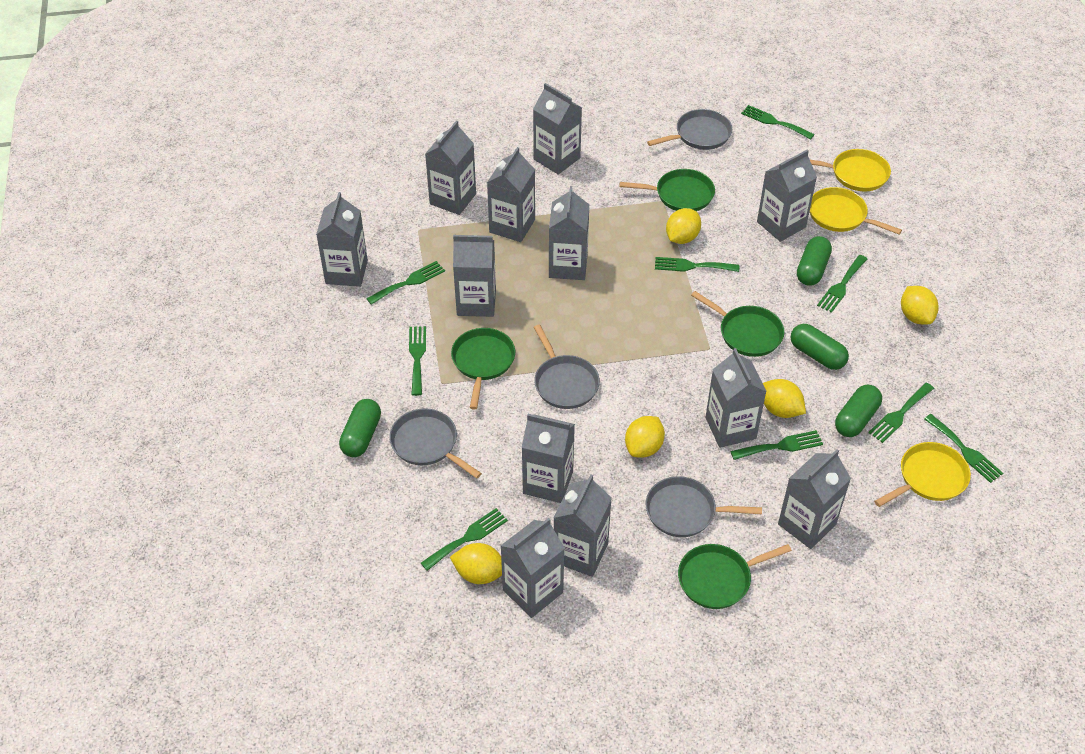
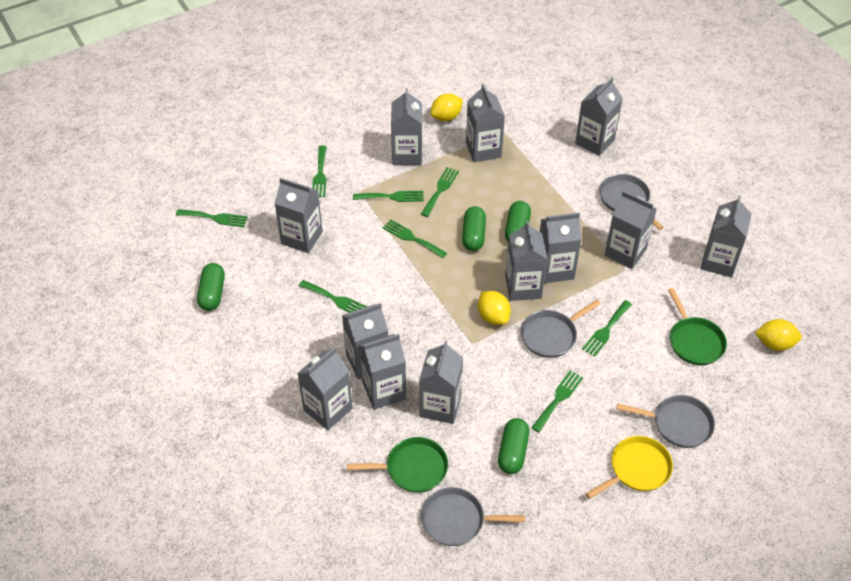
green fork: [366,261,445,305] [409,326,426,396] [421,508,508,571] [655,257,739,272] [730,430,823,460] [741,105,815,140] [817,255,867,313] [868,383,934,443] [924,414,1003,483] = 9 -> [176,209,248,227] [299,280,367,313] [312,145,327,197] [353,191,424,202] [382,219,447,258] [421,167,459,217] [531,370,583,432] [582,300,632,357] = 8
green pan: [451,328,515,410] [620,169,715,211] [678,544,792,609] [691,291,784,357] = 4 -> [347,437,448,493] [668,288,727,365] = 2
yellow lemon: [450,543,502,584] [625,416,665,458] [666,208,701,244] [763,379,806,418] [901,286,939,325] = 5 -> [430,94,463,121] [478,291,511,325] [755,319,802,351] = 3
yellow pan: [810,149,891,191] [810,187,902,234] [874,442,971,507] = 3 -> [586,436,673,499] = 1

